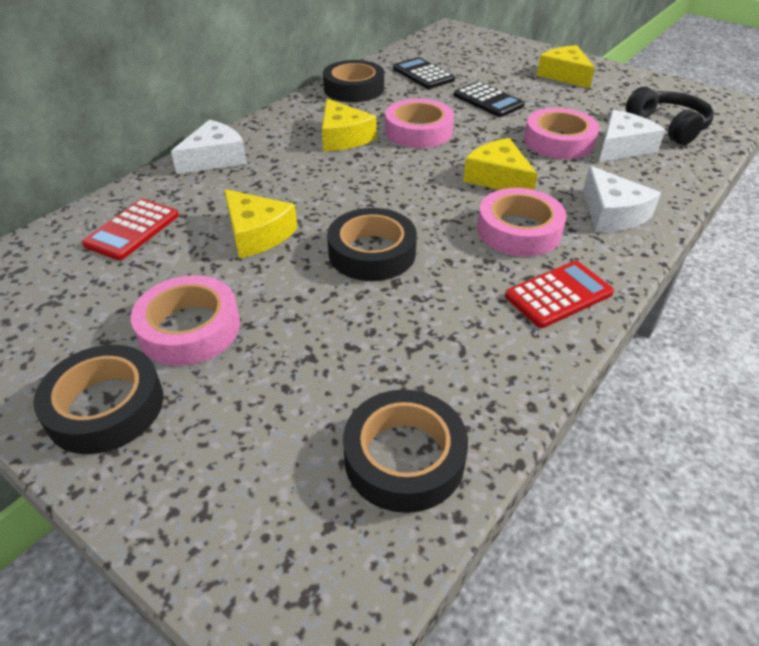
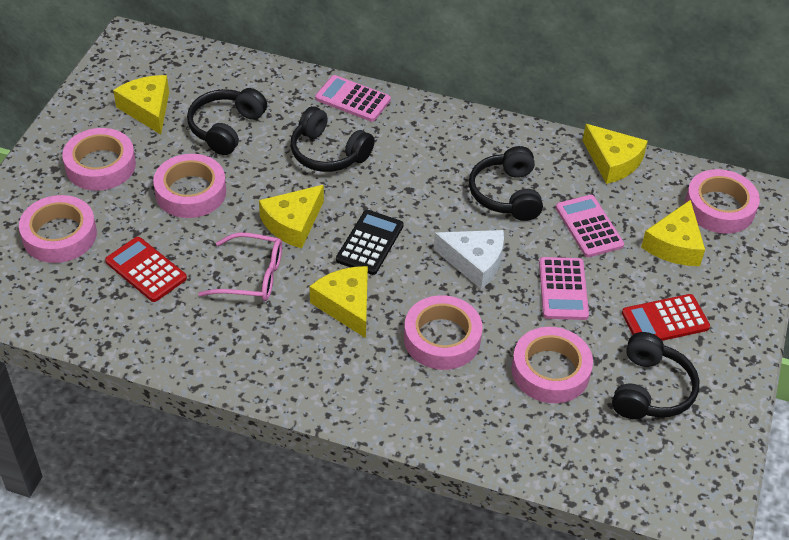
black calculator: [393,57,455,89] [453,82,525,117] = 2 -> [336,210,404,275] = 1
black headphones: [626,87,714,145] = 1 -> [187,88,267,155] [291,106,375,172] [469,146,543,221] [612,332,700,419] = 4
black tape: [33,345,163,454] [323,60,384,102] [327,208,417,281] [343,390,468,513] = 4 -> none = 0
pink calculator: none = 0 -> [315,75,391,122] [539,257,589,320] [556,195,624,257] = 3
pink glasses: none = 0 -> [198,232,282,301] = 1
pink tape: [131,275,240,366] [385,98,454,148] [477,188,567,256] [524,108,599,159] = 4 -> [19,195,97,263] [62,128,136,191] [153,154,226,218] [404,295,483,370] [512,327,593,403] [685,169,760,234] = 6
white cheese: [171,120,247,174] [583,166,661,232] [599,109,665,162] = 3 -> [434,230,504,289] = 1
yellow cheese: [224,189,298,258] [322,99,377,151] [463,138,538,190] [537,45,595,88] = 4 -> [113,75,169,134] [259,185,324,248] [310,266,368,338] [582,124,648,184] [641,200,705,266] = 5

